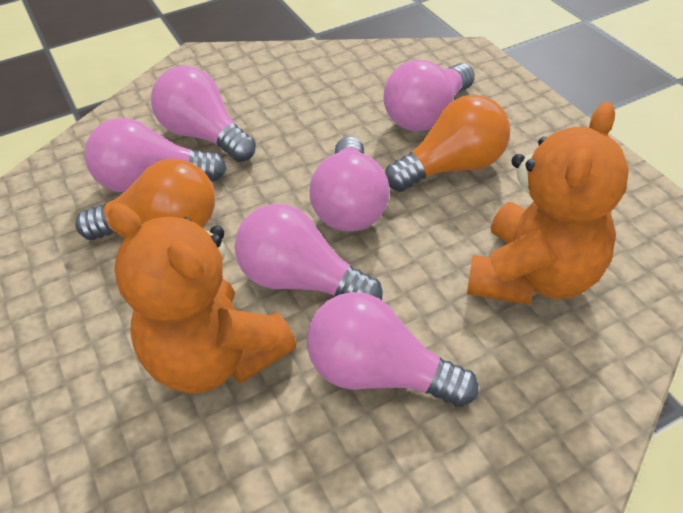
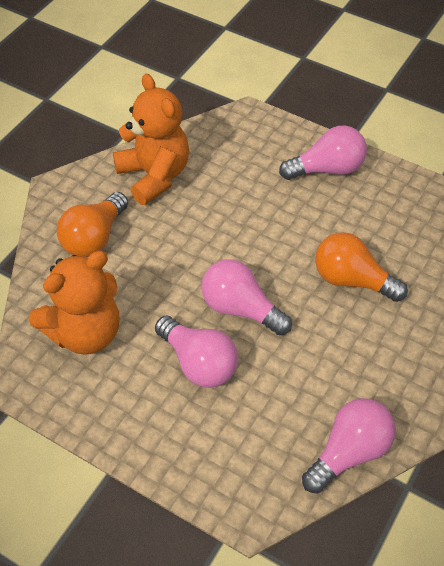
pink light bulb: [85,118,227,193] [151,66,256,162] [235,204,383,300] [307,292,478,407] [310,136,389,232] [383,60,475,131] = 6 -> [155,315,238,388] [201,259,292,335] [279,126,367,180] [302,398,396,493] = 4

